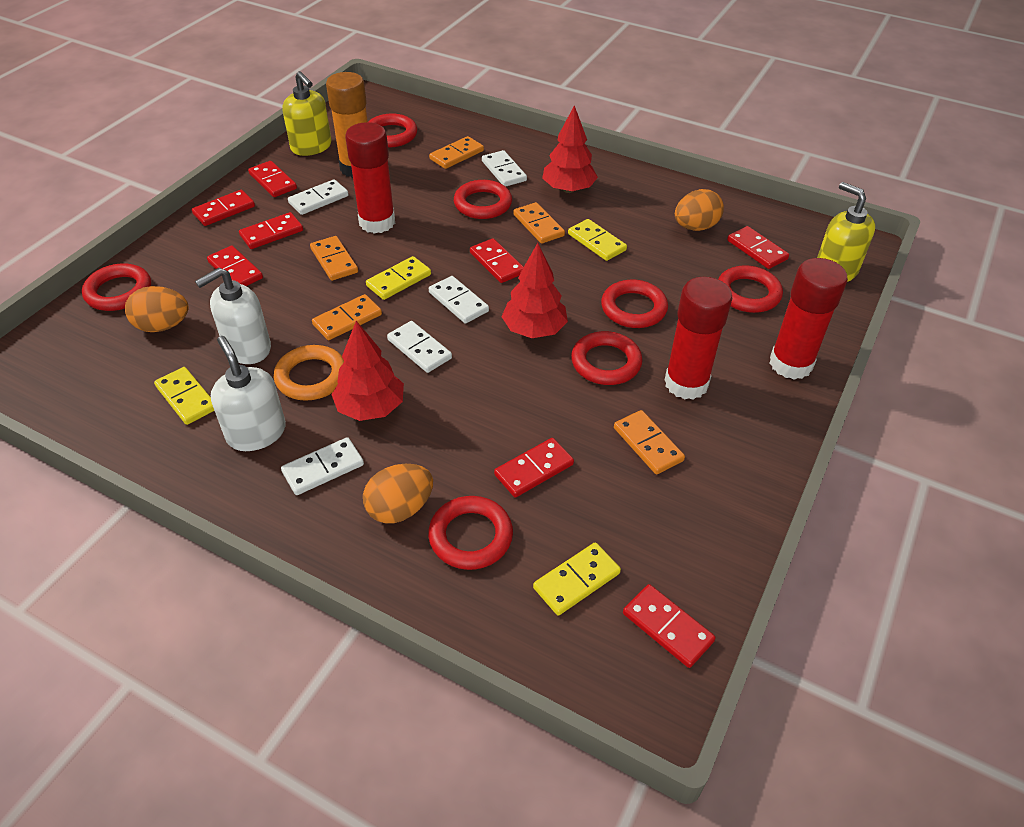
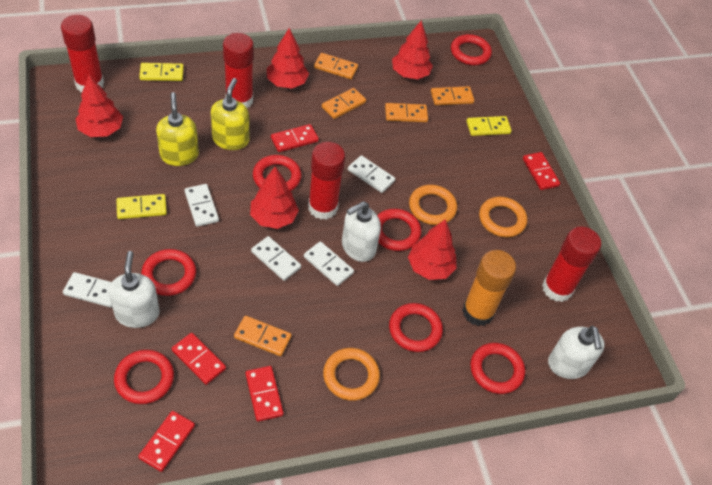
orange egg: [125,286,189,332] [363,464,433,524] [675,189,724,231] = 3 -> none = 0
orange ring: [274,345,344,401] = 1 -> [323,348,380,401] [409,185,457,225] [479,197,527,237] = 3
red domino: [192,190,255,226] [207,246,263,286] [239,212,303,249] [248,161,297,197] [470,238,523,283] [494,438,574,497] [623,584,716,668] [727,226,789,269] = 8 -> [138,411,195,472] [172,333,226,385] [246,366,284,422] [271,124,319,152] [523,152,560,190] = 5
red glue stick: [345,122,395,234] [665,277,732,400] [770,258,848,380] = 3 -> [61,15,104,92] [223,33,254,108] [308,142,345,220] [542,226,601,302] = 4
red tree: [331,321,404,421] [501,243,568,338] [542,105,598,193] = 3 -> [75,74,123,137] [250,166,299,229] [267,28,309,88] [392,20,433,79] [408,219,457,280] = 5
white soap dispenser: [195,268,271,364] [211,336,286,451] = 2 -> [109,251,160,328] [342,201,381,262] [548,326,605,379] = 3
yellow domino: [154,367,214,425] [366,256,431,300] [533,542,621,616] [568,219,627,261] = 4 -> [116,194,167,219] [139,63,184,81] [466,116,511,136] = 3

